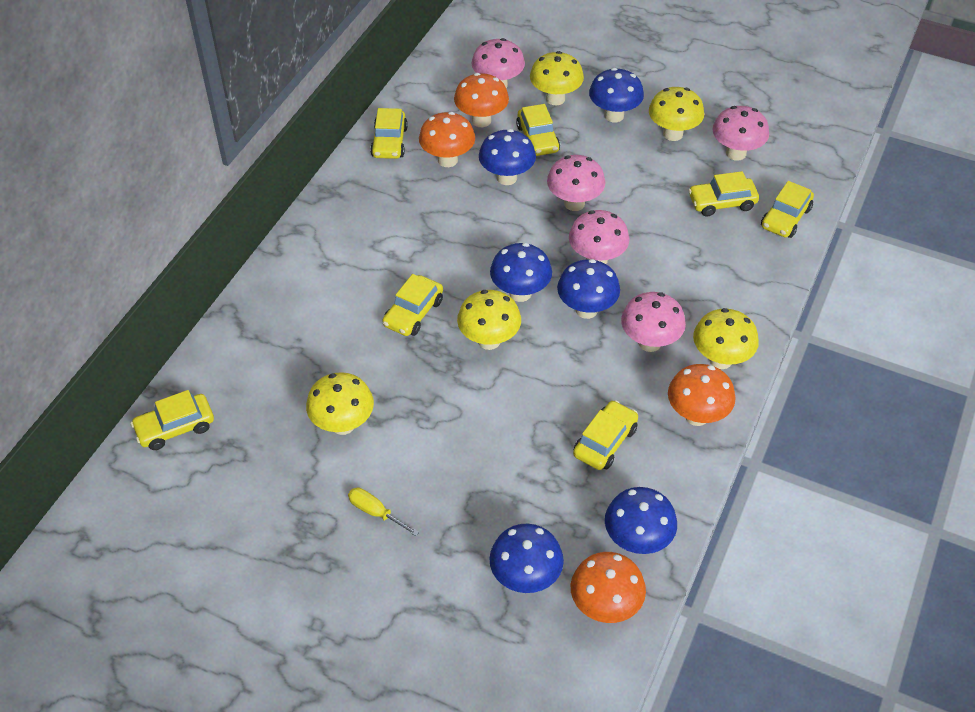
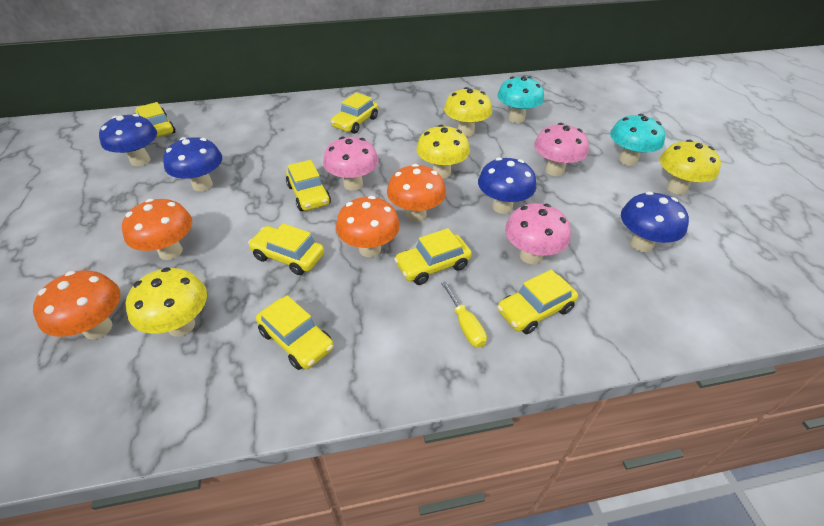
blue mushroom: [479,129,536,185] [489,524,564,593] [490,243,552,302] [557,259,620,319] [589,68,644,122] [605,487,677,554] = 6 -> [99,114,157,166] [163,137,222,191] [478,157,536,214] [621,192,689,252] = 4
pink mushroom: [471,38,525,88] [547,155,605,211] [569,210,629,264] [621,292,686,352] [712,106,769,161] = 5 -> [323,136,378,191] [505,203,571,264] [534,123,589,176] = 3
turquoise mushroom: none = 0 -> [497,76,544,123] [610,114,665,166] = 2
yellow mushroom: [306,372,374,435] [457,290,521,350] [530,51,584,105] [649,87,704,141] [693,308,759,369] = 5 -> [126,267,207,337] [416,125,470,179] [444,87,492,137] [660,139,721,195] = 4

